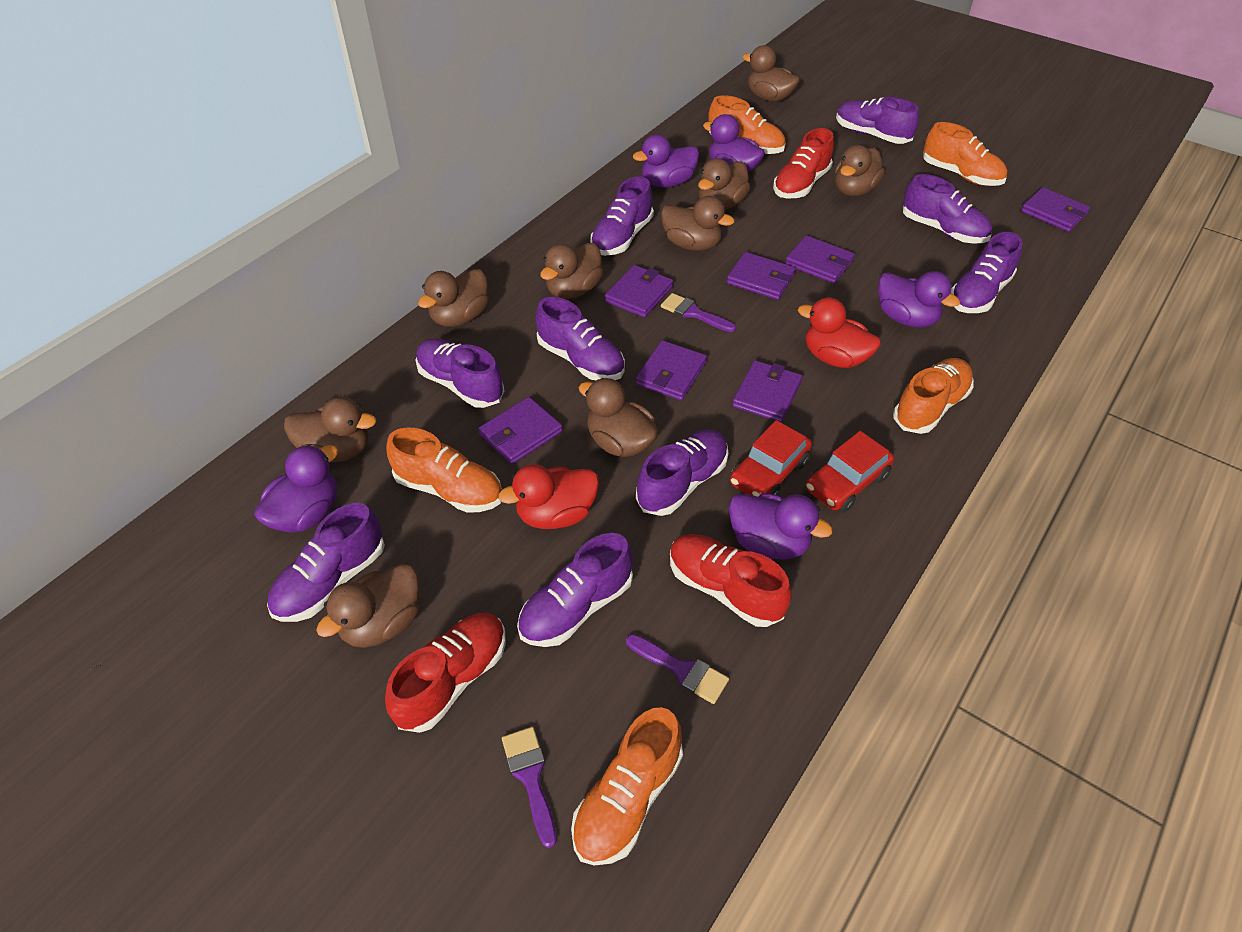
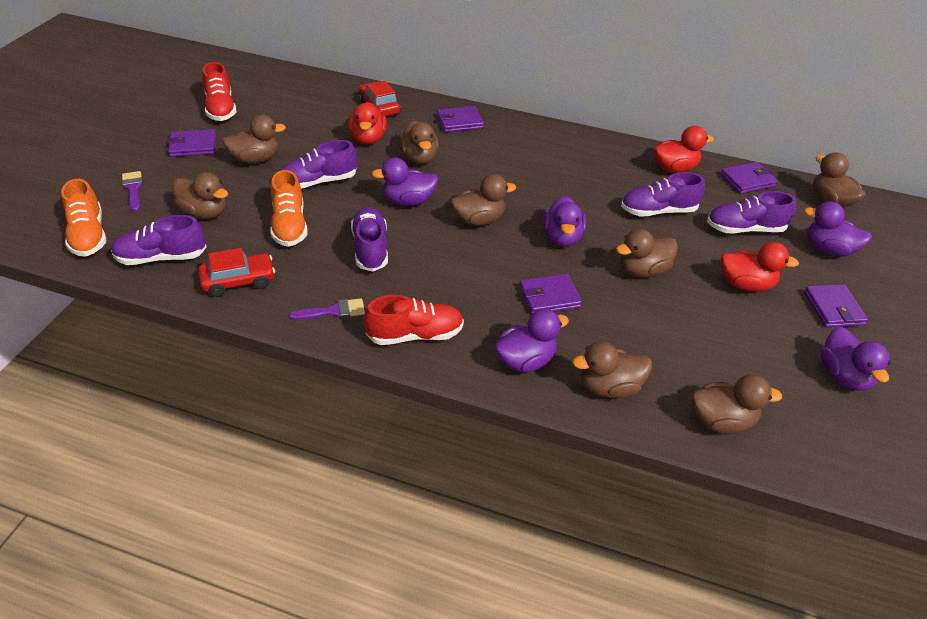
brown duck: [284,397,376,463] [316,564,420,648] [418,269,489,327] [540,243,603,299] [579,378,658,457] [661,196,735,251] [698,158,750,210] [743,45,800,102] [835,145,885,196] = 9 -> [173,172,228,219] [222,115,286,164] [398,120,439,164] [451,174,516,226] [572,341,652,398] [616,229,678,278] [692,374,782,434] [813,153,866,208] = 8
orange shoe: [386,427,502,513] [571,707,683,865] [709,95,786,154] [893,358,974,434] [924,122,1008,186] = 5 -> [61,179,106,257] [271,170,307,247] = 2
purple brush: [502,727,557,848] [626,634,729,704] [661,293,736,332] = 3 -> [122,171,143,212] [289,298,365,320] = 2
purple shoe: [267,503,385,622] [415,338,504,408] [517,533,633,647] [536,297,625,380] [590,176,654,256] [636,430,728,516] [836,97,919,144] [903,174,992,244] [951,232,1023,313] = 9 -> [111,215,206,265] [280,140,357,189] [351,207,388,271] [621,172,705,217] [707,191,796,233] = 5
purple wallet: [478,397,563,464] [605,265,673,318] [636,340,707,400] [727,252,796,300] [732,360,802,422] [785,235,855,283] [1021,187,1090,232] = 7 -> [168,129,216,157] [437,106,484,132] [519,274,582,314] [720,162,778,194] [804,284,868,327] = 5
red duck: [498,464,599,529] [798,297,881,368] = 2 -> [348,102,387,145] [653,126,714,173] [721,242,799,292] = 3
red shoe: [385,613,506,733] [670,534,792,627] [773,128,834,199] = 3 -> [202,62,237,121] [364,295,464,345] = 2

